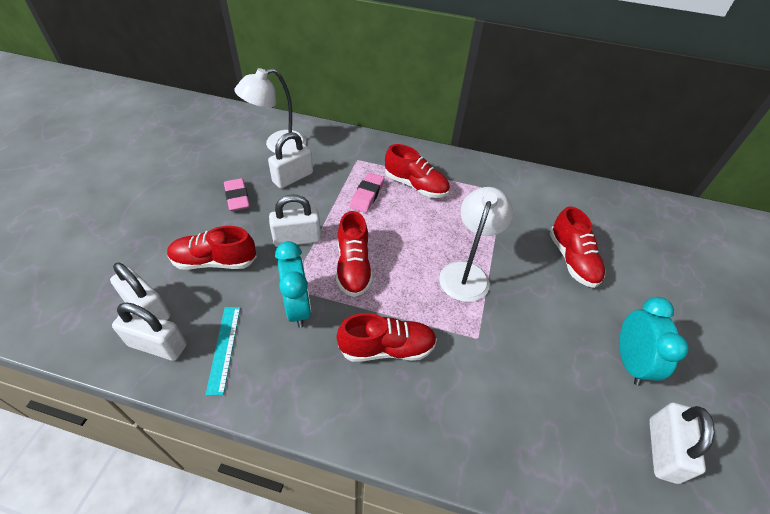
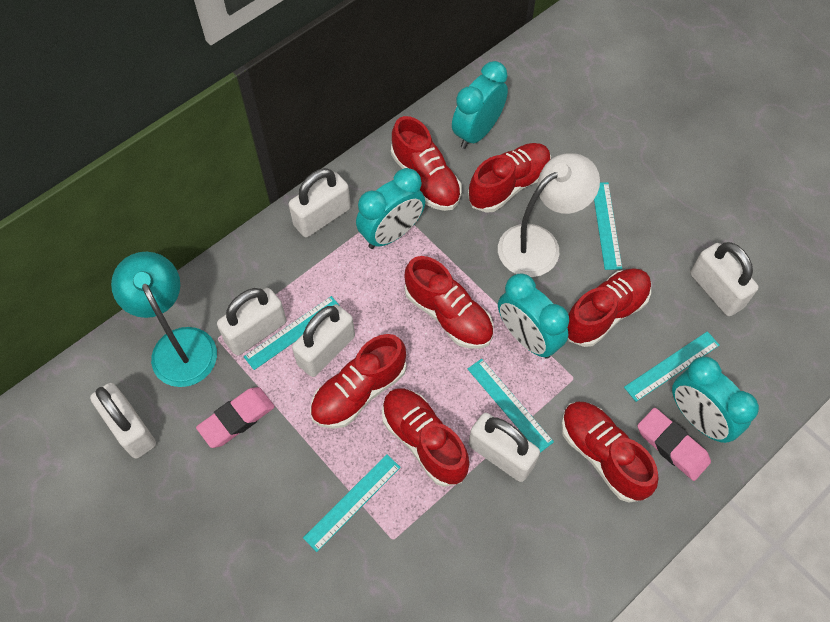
red shoe: [167,226,257,270] [336,211,373,297] [337,313,437,362] [385,144,450,198] [550,207,606,288] = 5 -> [310,334,406,429] [382,389,469,487] [391,116,462,211] [405,256,493,349] [468,143,551,213] [561,402,659,502] [568,268,651,347] = 7
turquoise clock: [275,241,311,328] [619,297,689,386] = 2 -> [356,168,425,249] [452,61,508,149] [498,273,569,359] [672,357,759,443] = 4
turquoise lamp: none = 0 -> [111,252,217,387] = 1
turquoise ruler: [206,307,240,395] = 1 -> [244,296,341,370] [303,454,401,552] [468,359,554,453] [594,182,622,270] [624,331,719,402] = 5
white lamp: [234,68,306,153] [439,187,513,302] = 2 -> [498,153,600,277] = 1
white padlock: [110,263,171,320] [112,303,187,361] [268,132,313,189] [269,195,321,247] [649,403,715,484] = 5 -> [90,383,156,459] [217,288,287,356] [289,168,351,237] [292,304,355,377] [469,413,540,482] [690,242,758,316] = 6

